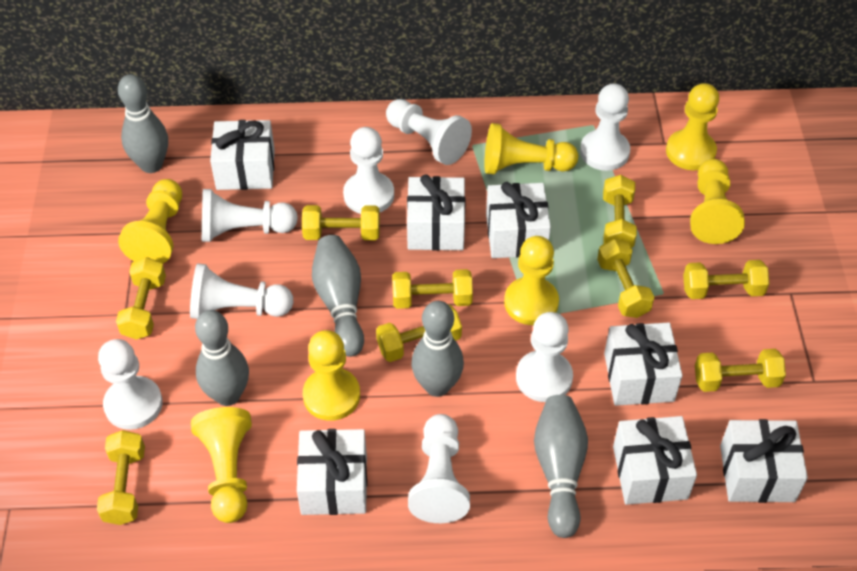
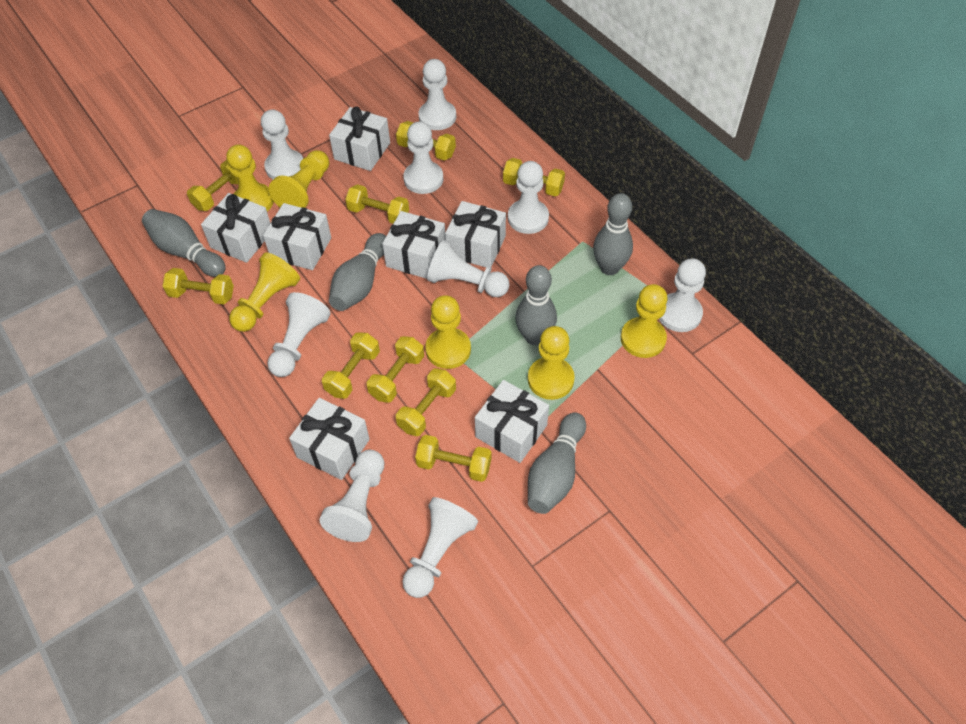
white pawn: [98,339,163,430] [190,263,293,319] [202,189,298,242] [343,127,394,214] [386,99,472,165] [408,414,470,523] [516,312,573,402] [580,83,630,171] = 8 -> [261,109,303,180] [267,292,331,377] [319,450,384,542] [402,497,478,598] [403,121,444,194] [418,59,456,130] [427,240,510,297] [508,161,549,234] [659,258,706,332] = 9
yellow pawn: [118,179,182,264] [191,407,252,523] [303,330,360,421] [484,123,578,174] [504,236,559,325] [666,83,719,170] [690,159,745,244] = 7 -> [226,144,274,211] [229,253,300,332] [269,150,329,208] [425,295,471,369] [528,326,575,400] [621,284,668,358] = 6

